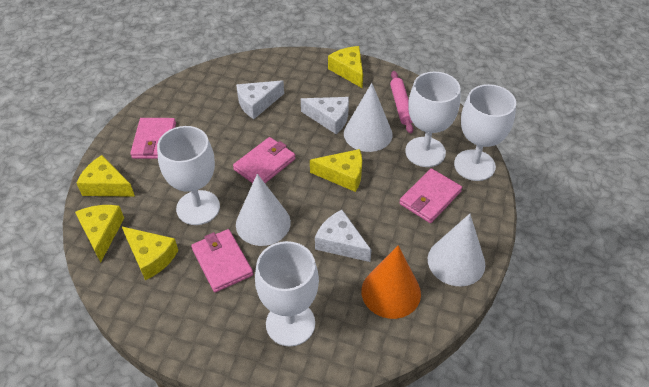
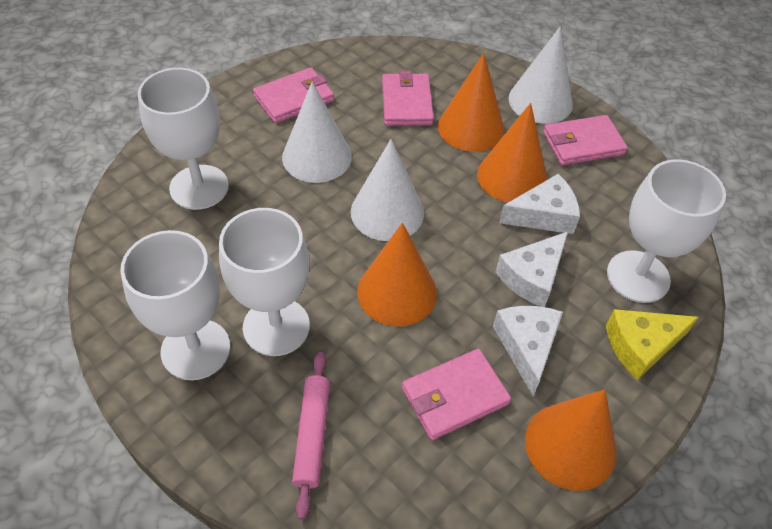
orange cone: [361,245,421,319] = 1 -> [357,223,437,326] [438,53,504,152] [477,103,547,203] [525,389,617,491] = 4
yellow cheese: [75,205,124,262] [77,155,135,197] [122,227,178,280] [310,149,362,192] [328,46,363,88] = 5 -> [606,309,699,380] = 1

